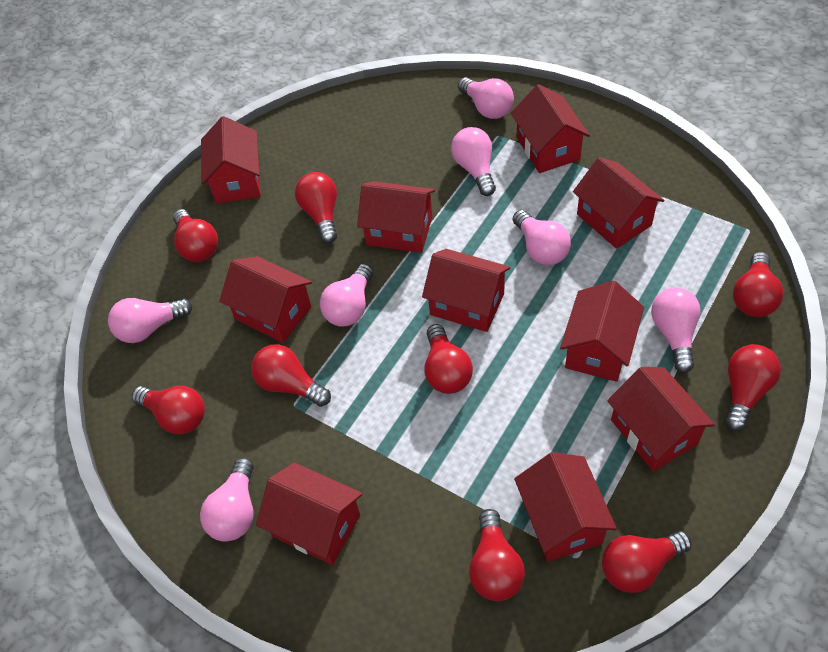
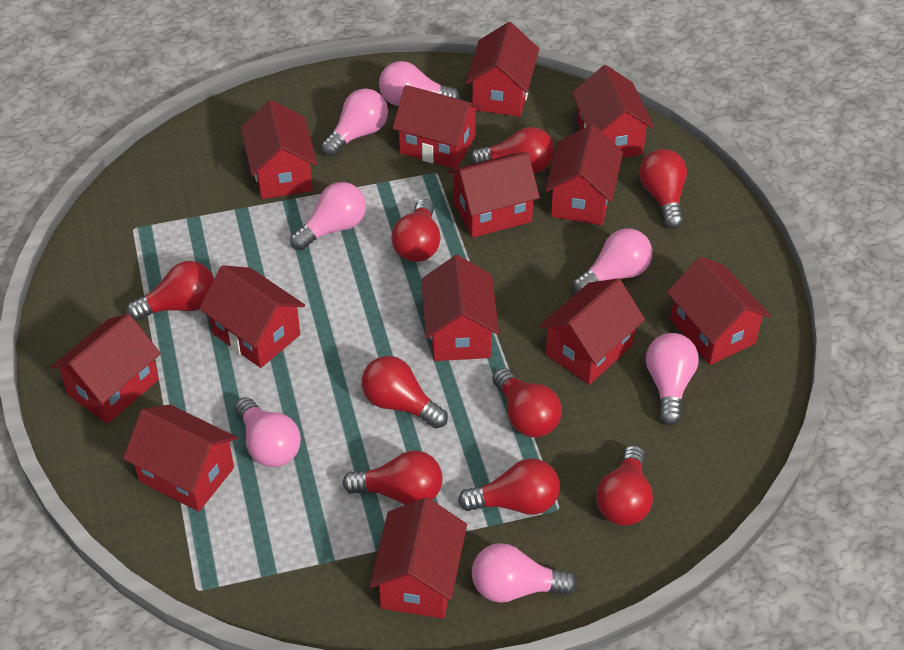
red house: [201,116,261,204] [219,256,312,343] [256,463,363,565] [357,181,435,253] [422,249,510,332] [511,84,590,173] [514,452,617,562] [560,281,644,382] [573,157,665,249] [607,367,715,472] = 10 -> [51,314,161,424] [123,404,237,511] [199,265,305,368] [241,100,317,199] [369,497,467,619] [393,85,481,169] [421,255,499,361] [448,152,540,238] [466,22,539,117] [539,278,645,385] [545,124,623,225] [572,65,654,158] [667,256,771,365] = 13

